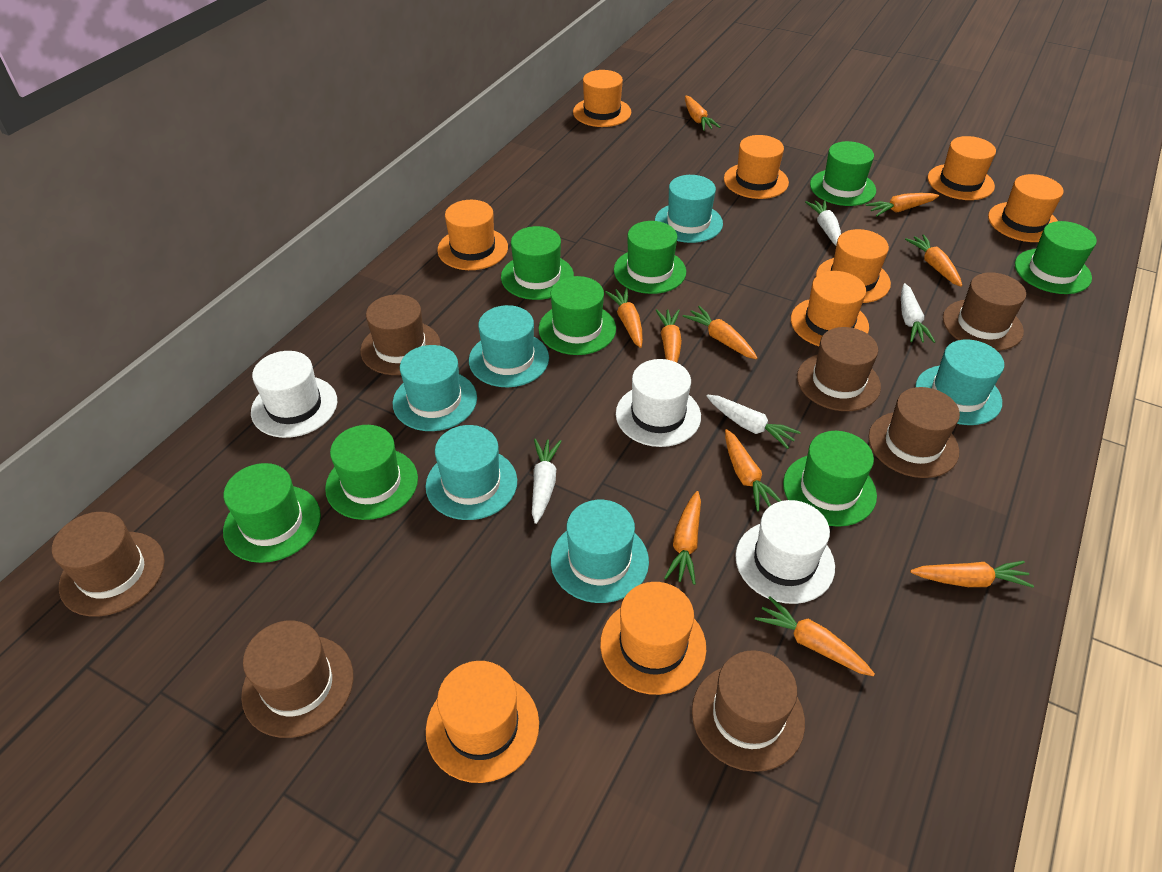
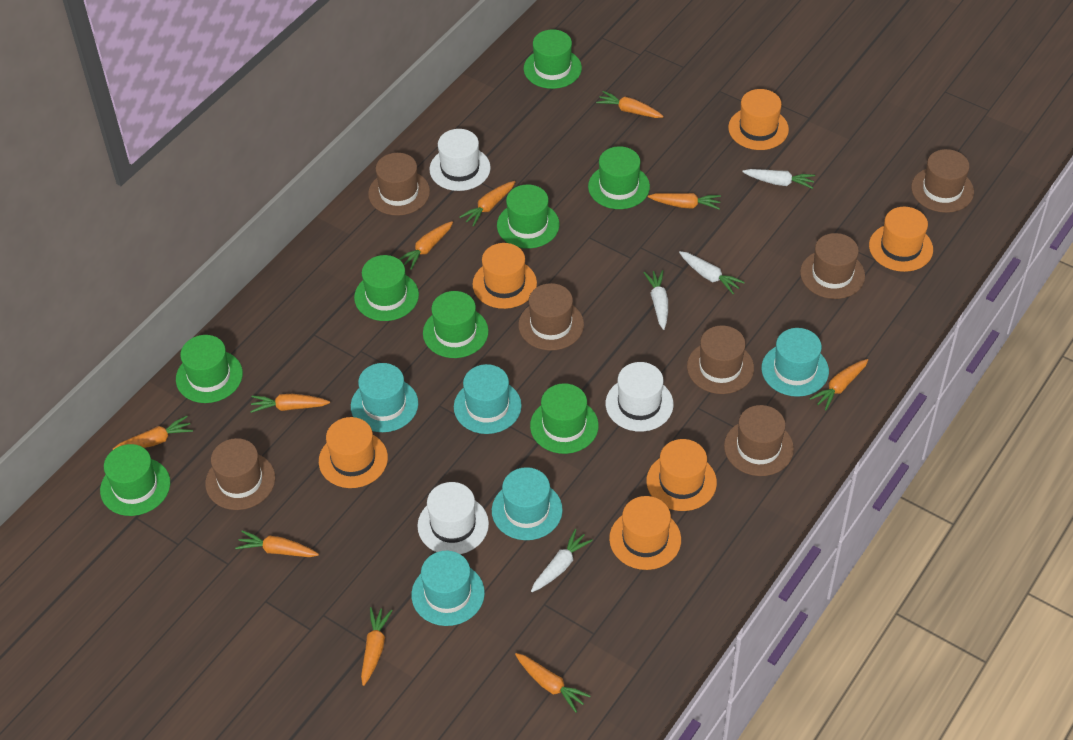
orange hat: [426,661,539,783] [437,200,508,270] [573,70,631,127] [600,582,706,695] [724,135,789,199] [791,271,869,346] [816,229,891,303] [928,136,996,200] [988,174,1064,242] = 9 -> [319,417,388,488] [472,243,537,309] [609,496,681,570] [647,439,717,511] [728,89,789,150] [869,207,933,272] = 6
turquoise hat: [393,345,477,431] [425,425,517,520] [469,305,549,387] [551,500,649,603] [655,175,723,243] [915,339,1004,425] = 6 -> [351,363,418,432] [411,551,485,626] [454,364,522,434] [492,467,563,540] [761,328,829,397] = 5

